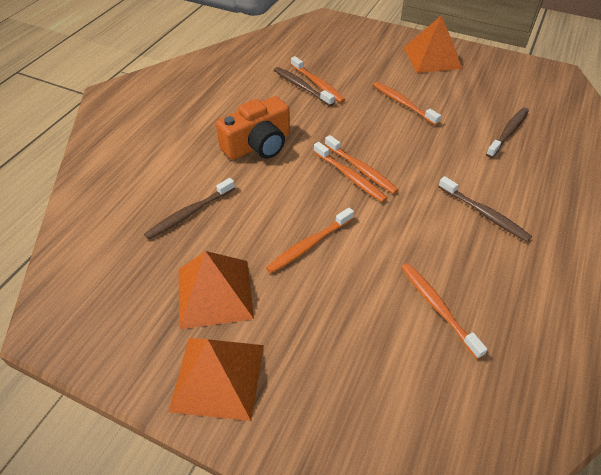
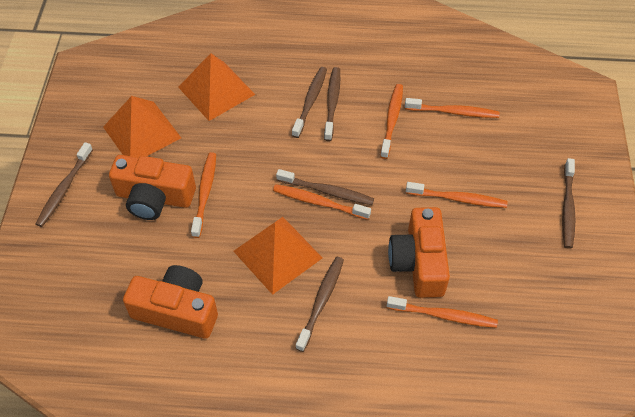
brown toothbrush: [144,178,235,240] [274,67,335,106] [438,176,532,242] [486,108,529,158] = 4 -> [35,142,93,227] [276,169,374,205] [292,67,327,138] [296,257,344,352] [324,67,340,141] [562,158,576,249] = 6
orange camera: [216,96,290,160] = 1 -> [109,155,196,220] [123,265,218,339] [388,207,450,298] = 3

